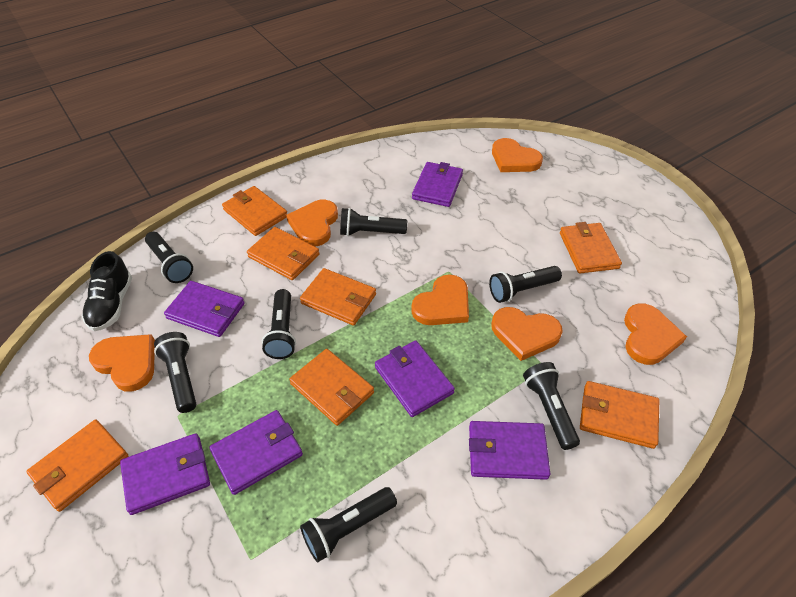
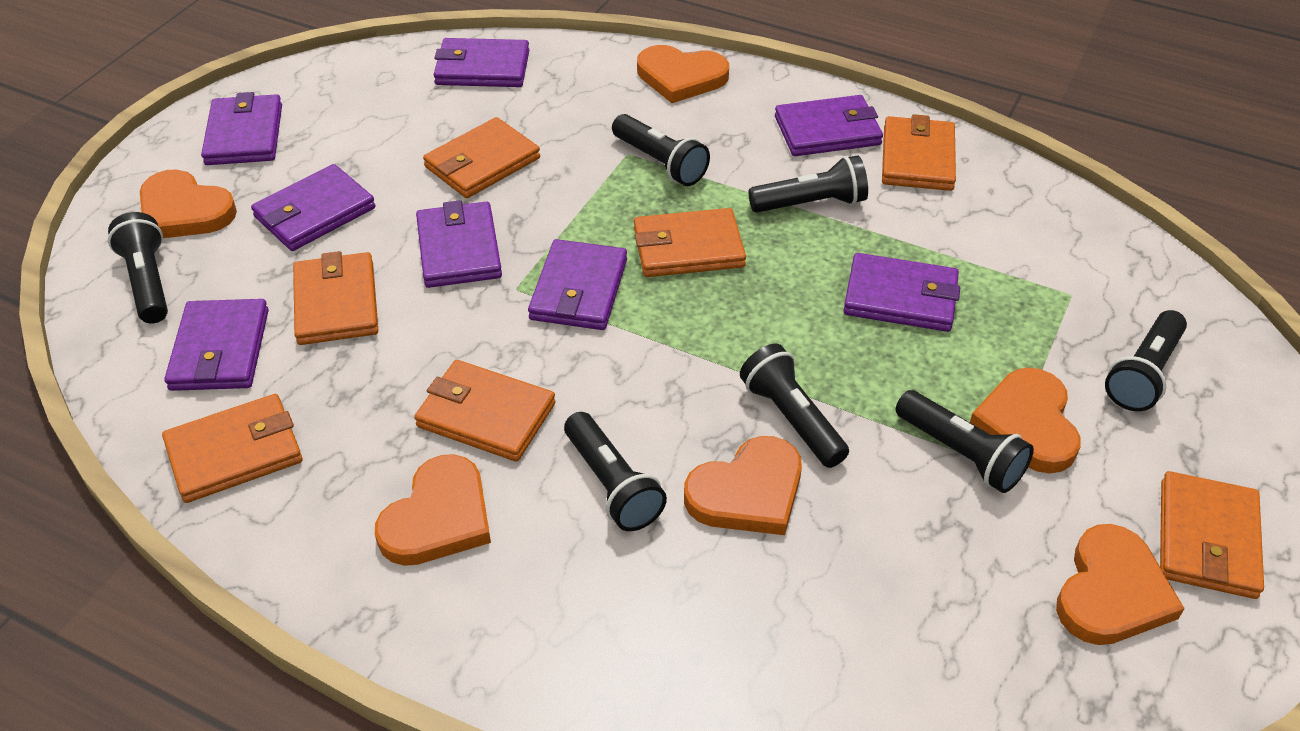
black shoe: [82,251,132,331] = 1 -> none = 0
purple wallet: [120,433,210,515] [164,281,245,337] [209,410,303,495] [375,341,455,417] [412,162,463,207] [469,421,550,480] = 6 -> [164,299,269,391] [201,92,282,165] [251,164,375,251] [416,200,502,288] [434,38,529,87] [528,239,627,330] [775,95,883,156] [843,253,960,332] = 8

